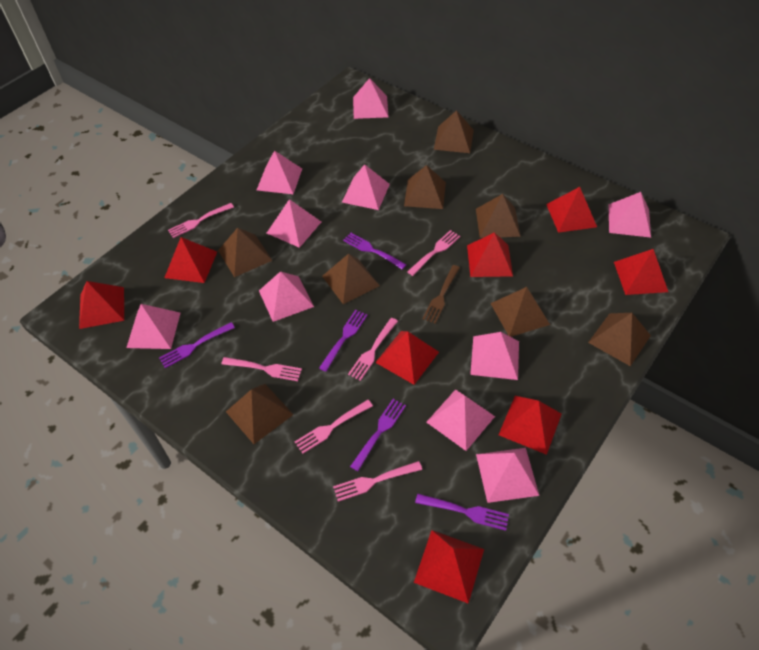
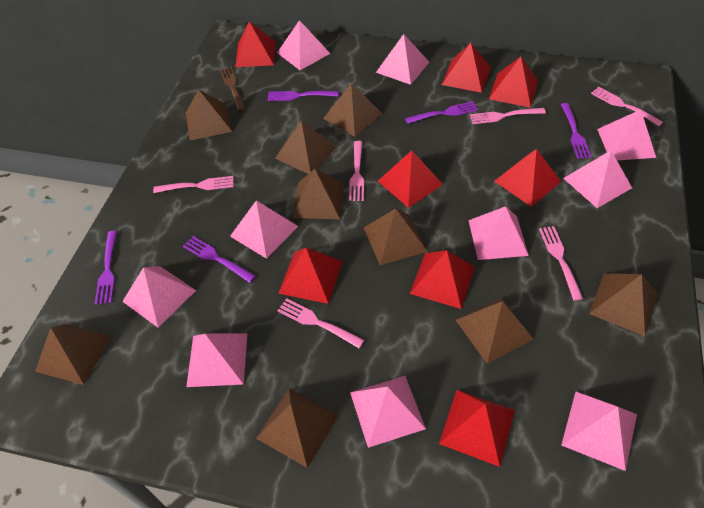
brown pyramid: [218,228,272,277] [226,384,294,444] [322,253,380,304] [404,165,446,209] [434,110,474,153] [476,194,521,238] [490,287,550,337] [588,313,651,366] = 8 -> [35,324,112,385] [186,90,232,141] [256,389,339,468] [275,120,337,174] [293,169,344,219] [323,83,382,137] [364,208,427,265] [456,297,533,364] [589,273,658,336] = 9

